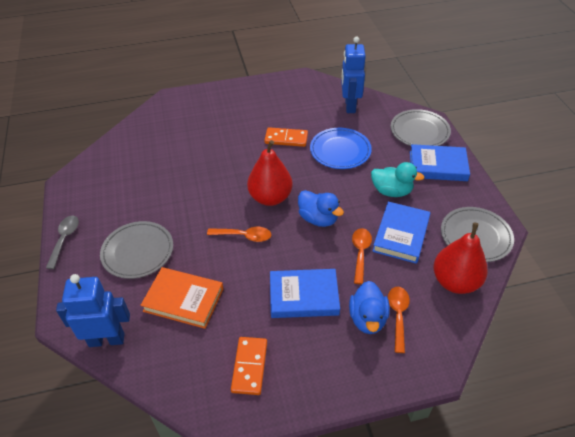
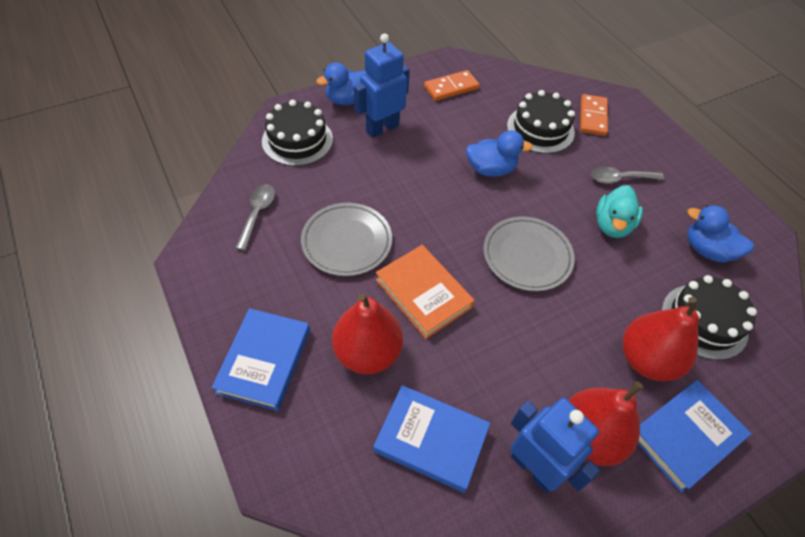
black cake: none = 0 -> [262,100,333,166] [507,90,575,154] [661,275,757,360] = 3
blue duck: [298,190,344,227] [349,281,390,334] = 2 -> [316,62,366,105] [466,130,533,177] [687,205,754,263] = 3
blue plate: [310,128,372,169] = 1 -> none = 0
grey plate: [100,221,173,279] [390,109,451,146] [441,207,514,262] = 3 -> [301,203,392,276] [483,216,575,291] = 2
grey spoon: [46,216,79,269] = 1 -> [235,184,275,251] [591,166,664,184] = 2
orange spoon: [207,227,271,242] [352,228,372,284] [388,287,410,353] = 3 -> none = 0
red pear: [247,140,293,206] [434,223,488,294] = 2 -> [332,293,403,374] [568,381,643,466] [623,297,699,381] = 3

